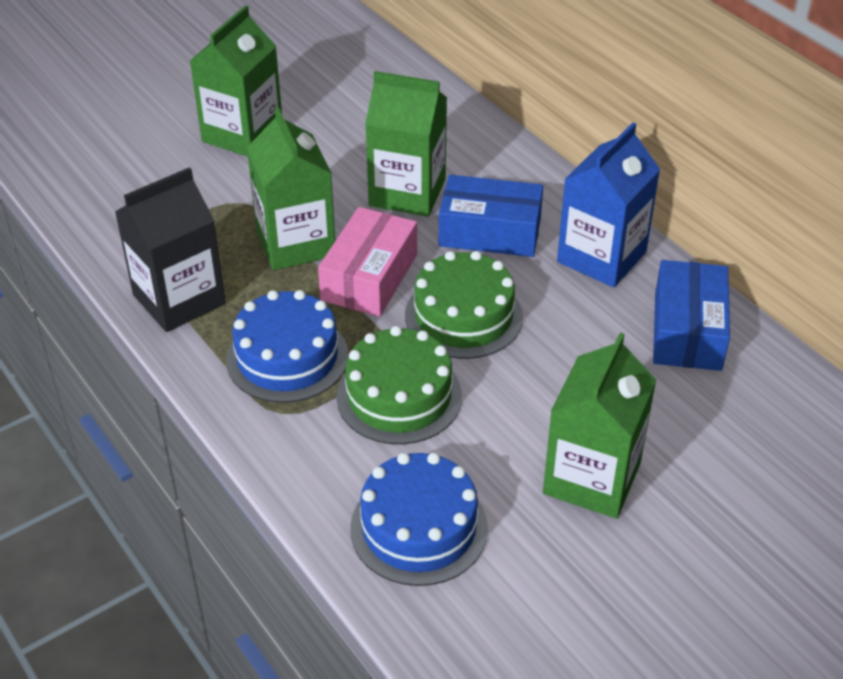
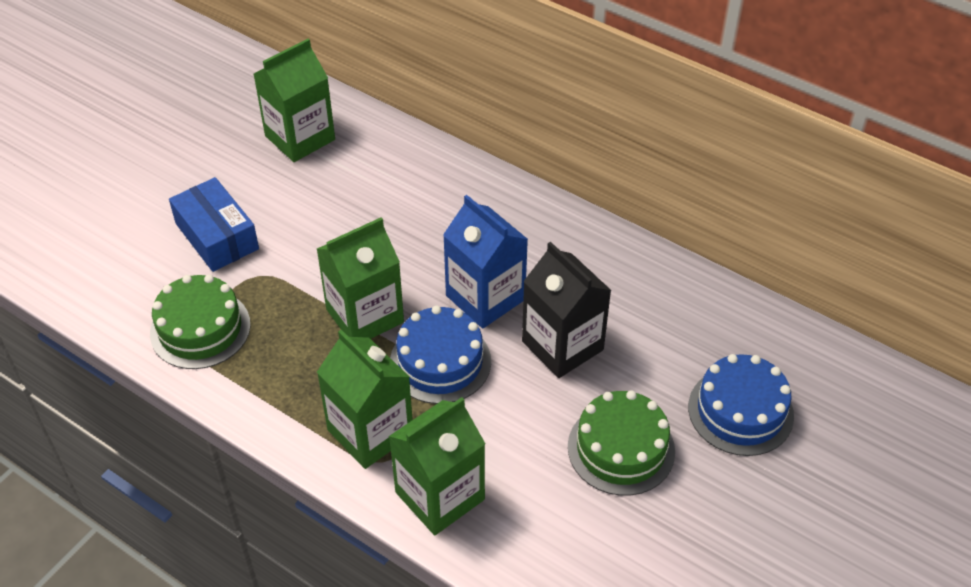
blue box: [439,175,543,257] [653,260,730,371] = 2 -> [169,177,259,272] = 1
pink box: [318,207,417,317] = 1 -> none = 0

